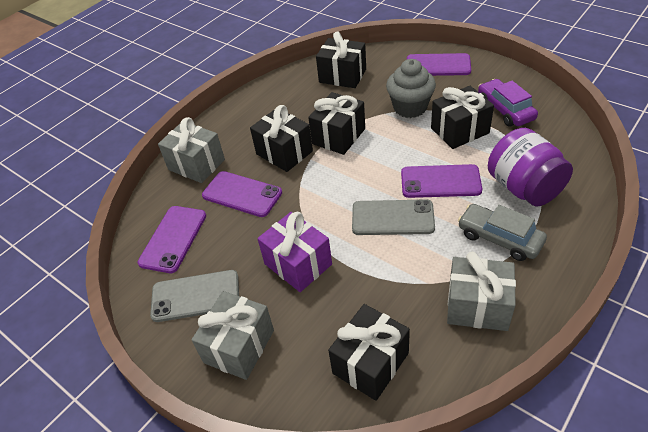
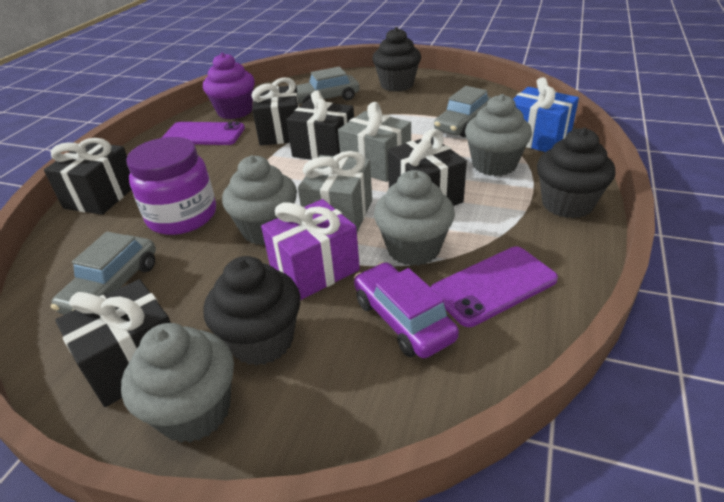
black cupcake: none = 0 -> [203,256,300,365] [372,27,421,91] [537,128,615,218] = 3
blue gift: none = 0 -> [513,77,579,152] = 1
grey car: [458,204,547,261] = 1 -> [51,232,156,315] [296,67,359,104] [434,86,491,137] = 3
grey cupcake: [386,59,436,118] = 1 -> [121,323,234,443] [222,155,297,245] [374,170,455,266] [465,94,532,176] = 4
grey gift: [158,117,225,183] [192,291,274,380] [447,252,516,331] = 3 -> [298,151,372,232] [338,102,411,182] = 2
grey phone: [150,270,239,322] [352,199,435,235] = 2 -> none = 0
purple cupcake: none = 0 -> [203,52,255,119] = 1
purple phone: [138,206,206,273] [202,171,282,217] [401,164,482,198] [407,53,471,76] = 4 -> [162,122,245,145] [431,247,558,327] = 2

